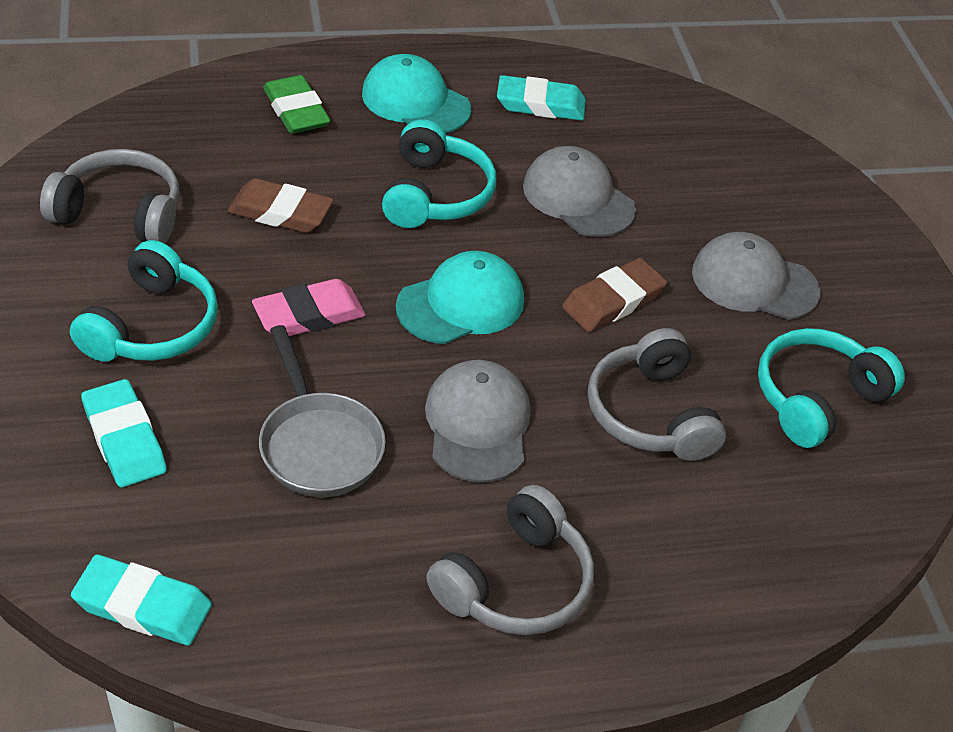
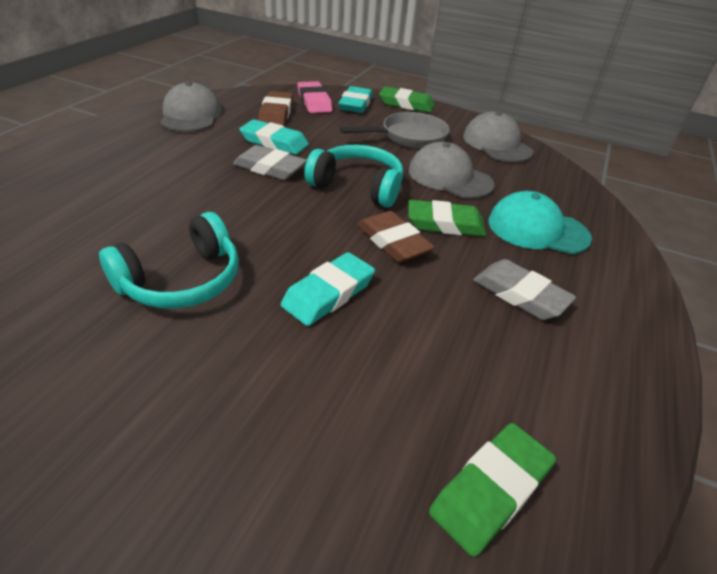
green eraser: [263,75,331,134] = 1 -> [379,86,435,113] [409,200,486,237] [429,423,556,557] = 3
grey eraser: none = 0 -> [233,145,307,180] [473,259,576,320] = 2
grey headphones: [40,149,180,244] [426,485,594,635] [588,328,726,461] = 3 -> none = 0
turquoise cap: [362,54,471,133] [396,251,524,344] = 2 -> [488,191,592,254] = 1
turquoise headphones: [70,240,218,362] [382,119,496,228] [758,328,905,448] = 3 -> [99,212,239,309] [304,145,403,207] = 2

